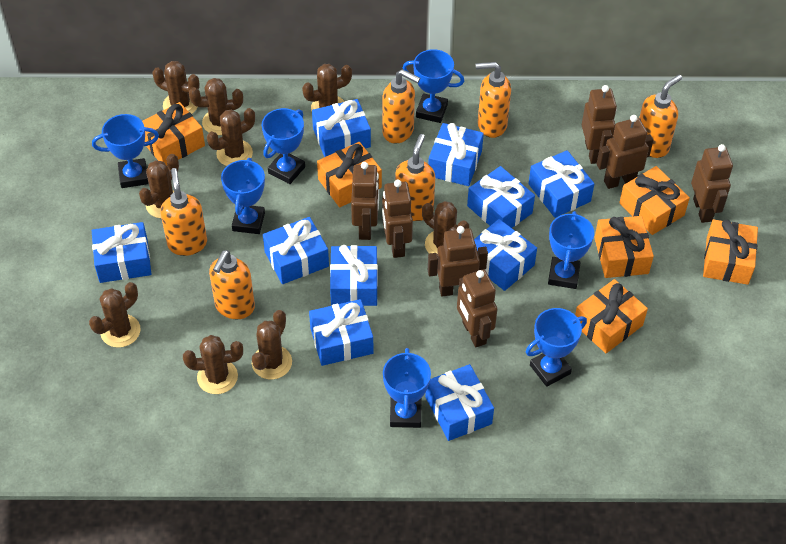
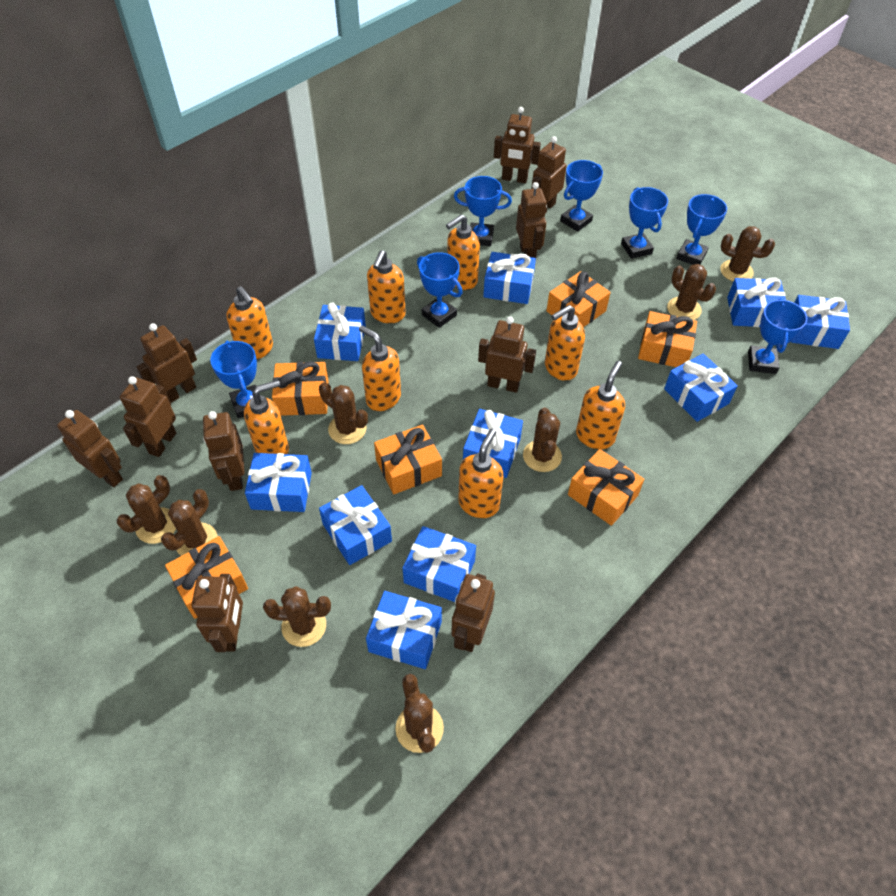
brown cactus: [89,282,140,348] [139,154,179,218] [152,61,200,114] [183,335,243,394] [189,78,243,135] [207,108,255,166] [252,310,292,379] [302,64,352,111] [422,201,469,254] = 9 -> [117,475,176,544] [161,489,218,556] [263,586,331,647] [319,382,368,444] [395,674,444,753] [523,408,562,472] [667,264,716,320] [720,226,775,281] = 8
brown robot: [351,162,379,240] [382,180,413,258] [428,226,488,296] [457,270,497,347] [582,85,617,164] [597,115,654,189] [691,144,733,223] = 7 -> [57,410,123,487] [120,376,176,457] [137,323,197,403] [191,574,243,652] [203,411,245,491] [451,573,495,652] [478,316,536,393] [494,107,541,183] [516,182,547,262] [531,136,567,213] = 10
orange soap dispenser: [160,168,207,256] [209,250,255,319] [382,69,420,144] [395,134,435,221] [476,62,511,138] [639,75,682,158] = 6 -> [226,286,273,359] [244,380,289,454] [359,326,401,411] [367,250,406,323] [446,214,480,290] [458,429,503,518] [545,305,585,381] [576,361,625,449] = 8

